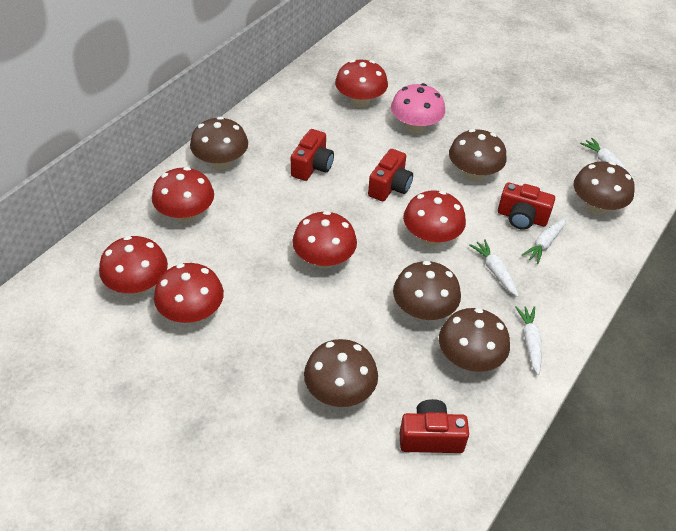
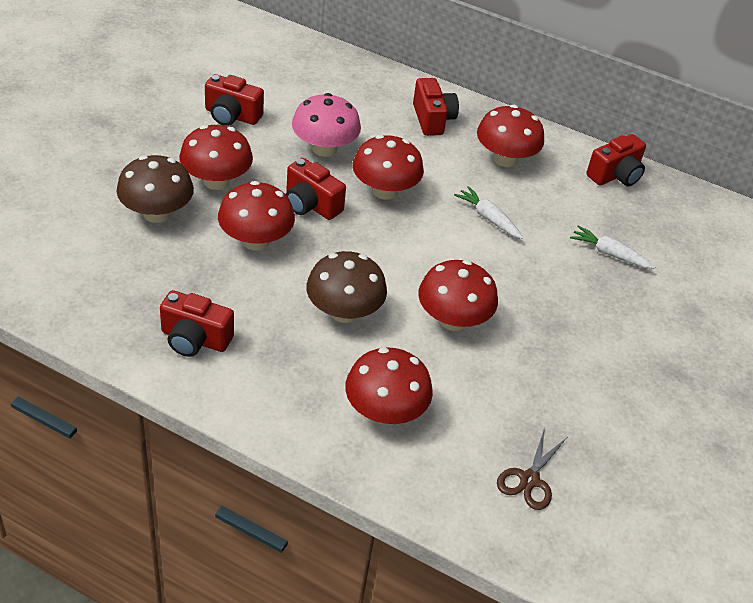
brown mushroom: [190,117,248,170] [304,339,378,407] [393,261,461,321] [439,308,510,372] [449,129,507,181] [574,161,635,215] = 6 -> [116,155,194,223] [306,251,387,323] = 2
brown scissors: none = 0 -> [497,428,566,510] = 1
red camera: [291,129,334,181] [368,149,413,201] [400,399,469,453] [498,182,555,230] = 4 -> [160,290,234,357] [205,74,264,126] [286,158,346,220] [413,78,459,136] [586,134,646,186] = 5
white carrot: [469,239,519,297] [515,306,542,375] [522,218,566,264] [580,138,634,180] = 4 -> [454,186,523,239] [570,225,656,269] = 2

